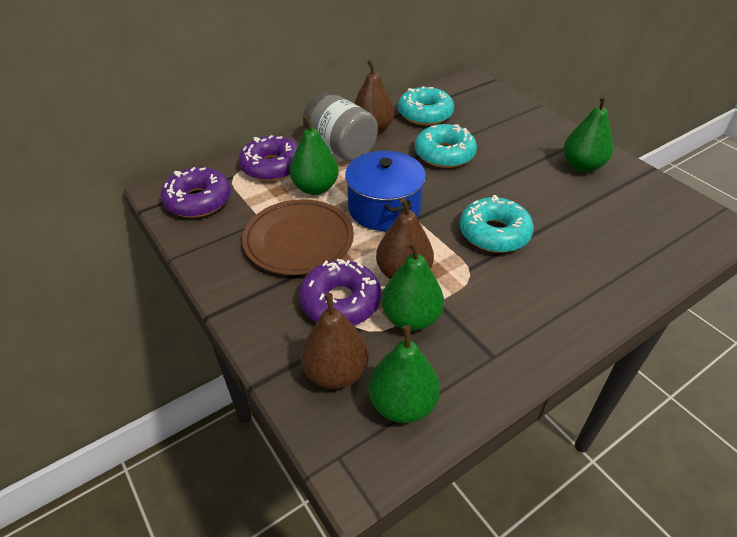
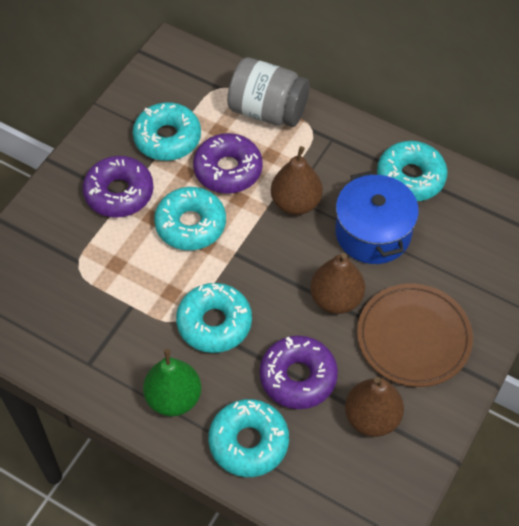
green pear: [290,115,339,195] [368,325,440,423] [382,241,444,331] [563,95,613,172] = 4 -> [143,349,201,416] = 1
turquoise donut: [398,86,454,125] [415,124,477,168] [460,195,534,253] = 3 -> [133,102,201,161] [154,187,226,250] [176,283,252,353] [208,399,289,477] [377,141,447,201] = 5

